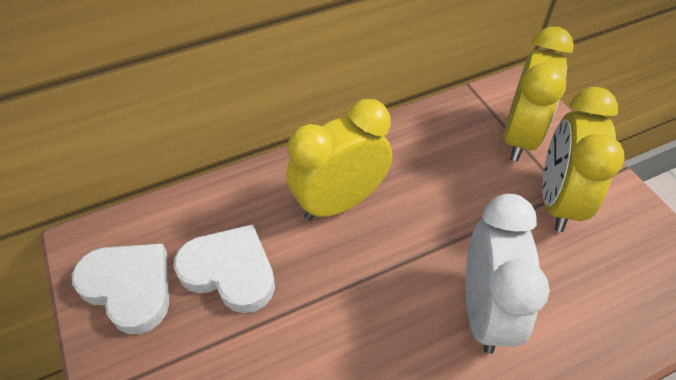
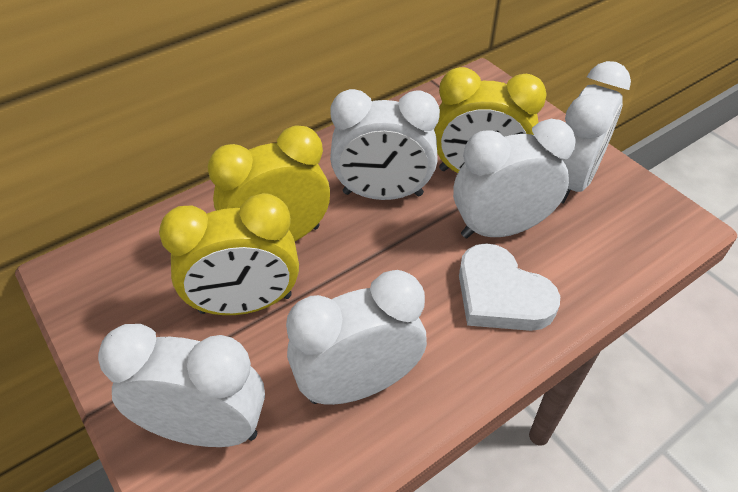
white clock: [466,194,550,354] = 1 -> [98,324,265,447] [286,270,427,405] [330,89,440,200] [453,119,576,238] [561,61,631,204] = 5
white heart: [72,243,169,334] [174,224,275,313] = 2 -> [459,243,560,331] = 1

